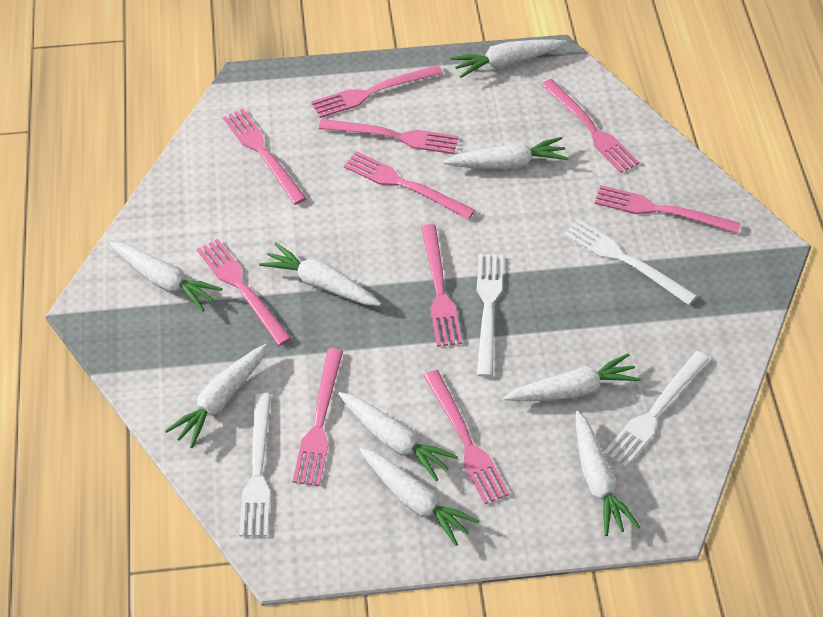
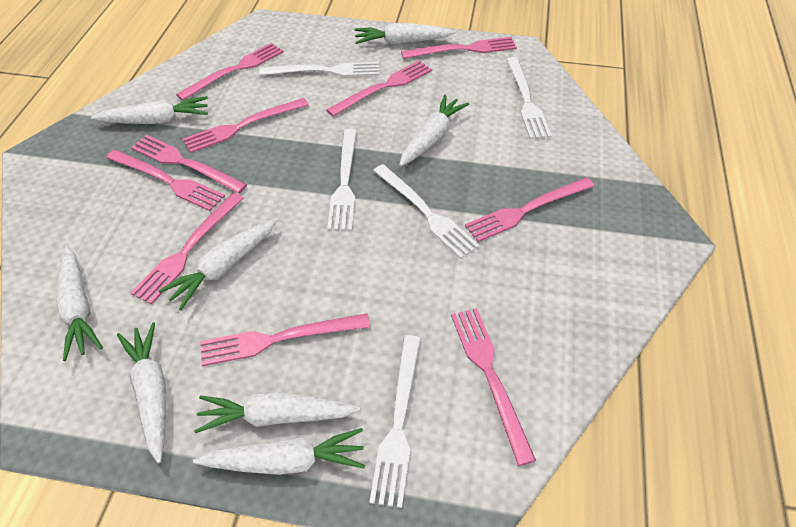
white carrot: [110,242,223,311] [165,344,267,448] [259,243,381,306] [338,392,458,481] [360,448,480,546] [443,137,568,169] [451,39,566,78] [503,353,641,401] [576,411,640,536] = 9 -> [56,246,103,361] [91,96,208,124] [117,322,166,463] [158,219,277,310] [193,428,365,475] [194,392,360,433] [355,23,456,44] [399,95,469,167] = 8
white fork: [239,393,271,536] [477,254,503,377] [564,219,697,305] [603,351,709,467] = 4 -> [259,62,380,77] [327,129,357,231] [369,335,421,508] [373,164,480,259] [506,57,551,139] = 5

